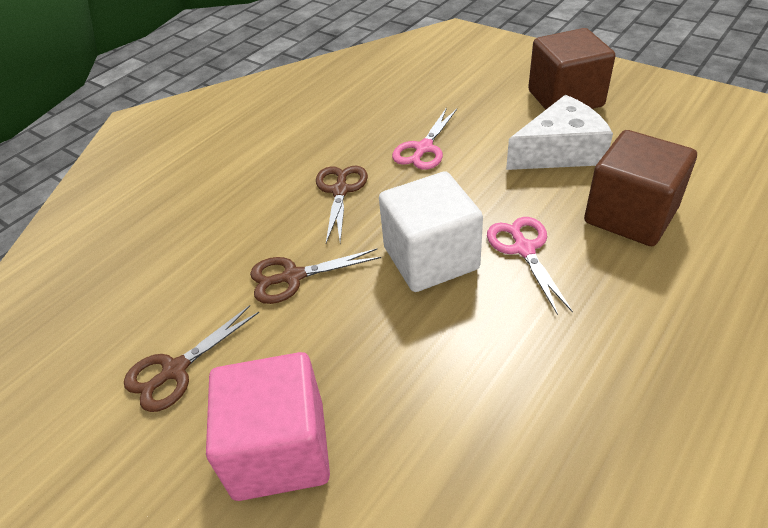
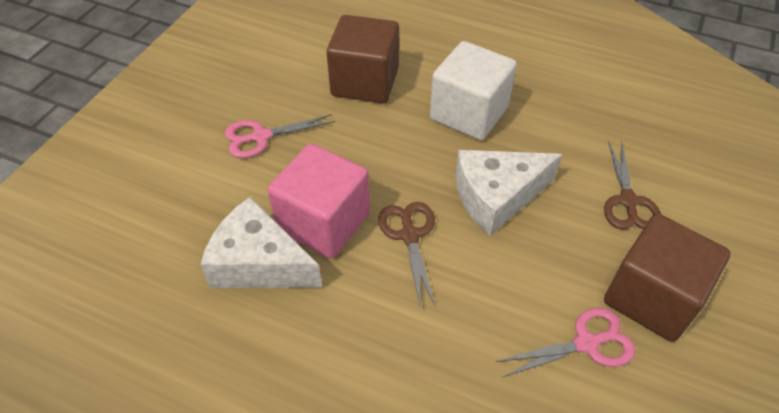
brown scissors: [124,305,259,412] [250,249,381,304] [316,166,368,243] = 3 -> [378,202,435,310] [604,140,661,229] = 2
white cheese: [506,95,613,170] = 1 -> [200,197,322,288] [456,150,562,236] = 2

